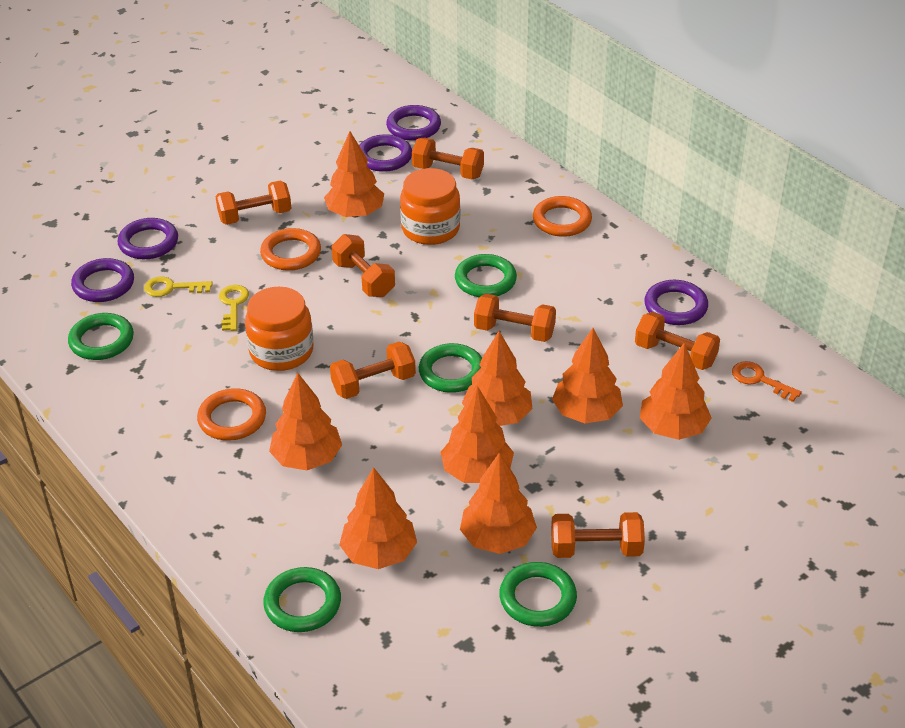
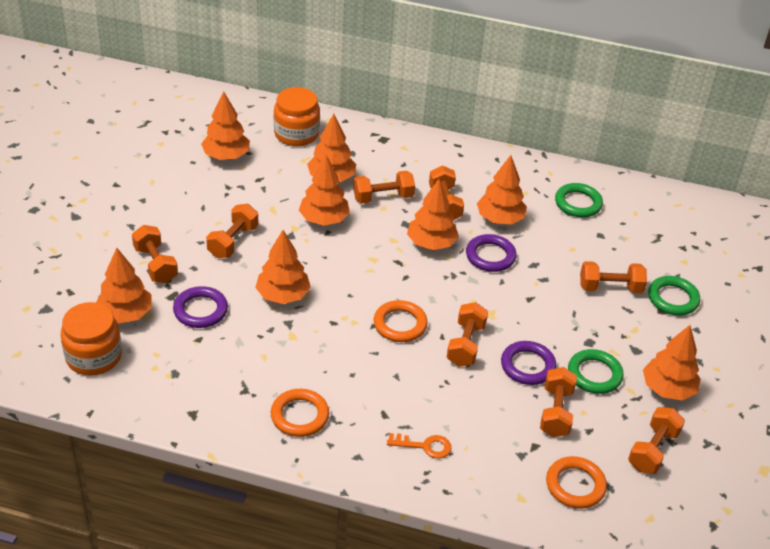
green ring: [68,313,134,360] [263,567,341,632] [419,343,482,393] [455,254,517,297] [499,562,577,627] = 5 -> [555,183,603,217] [568,349,624,394] [648,276,700,315] = 3
orange dumbbell: [215,181,291,225] [330,342,416,399] [332,234,395,297] [412,137,484,179] [474,294,556,342] [551,512,645,558] [635,312,720,370] = 7 -> [132,225,178,283] [206,204,258,258] [353,171,415,204] [429,166,464,220] [447,302,488,367] [540,367,577,437] [580,261,647,293] [628,407,685,474] = 8
purple ring: [71,258,134,302] [118,218,178,259] [359,134,412,172] [386,105,441,141] [645,280,708,325] = 5 -> [173,286,228,328] [466,234,516,272] [501,341,556,385] = 3
yellow key: [144,276,213,297] [219,285,249,331] = 2 -> none = 0

